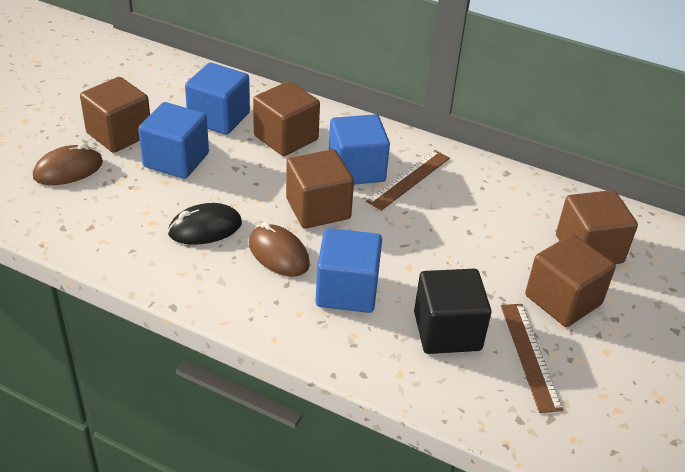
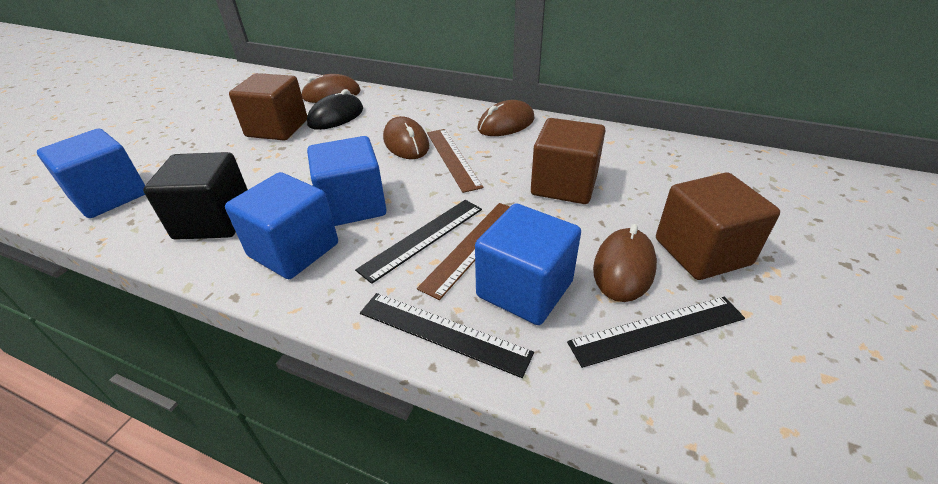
black ruler: none = 0 -> [355,200,482,284] [360,293,534,378] [567,297,745,368] = 3
brown cube: [80,77,150,153] [253,81,320,156] [286,149,354,229] [525,234,616,327] [556,190,638,264] = 5 -> [229,73,307,140] [531,118,605,204] [656,172,780,280] = 3
brown mouse: [33,143,103,185] [249,222,310,277] = 2 -> [301,74,361,103] [383,116,429,159] [478,100,535,136] [593,224,657,302] = 4

